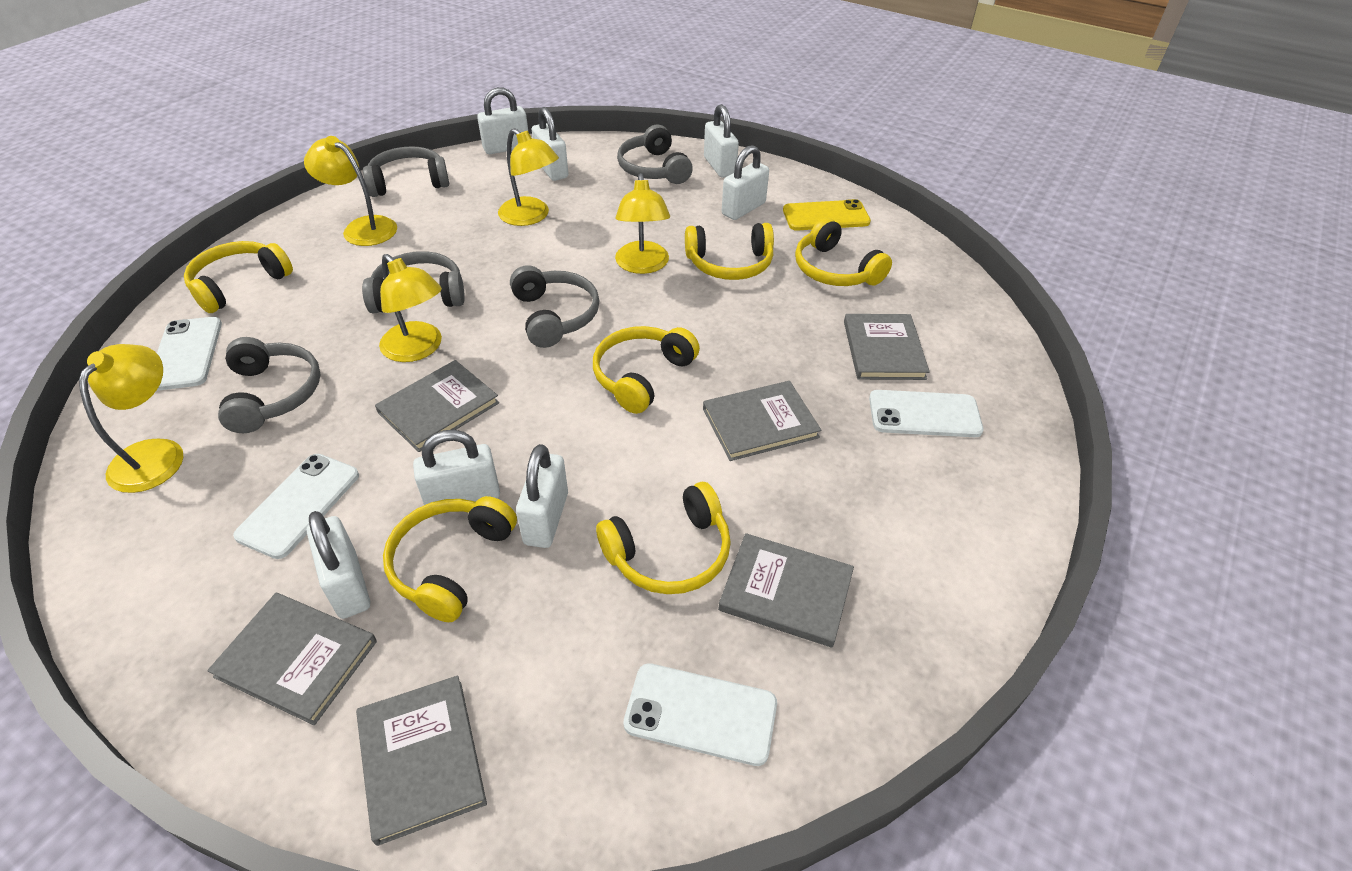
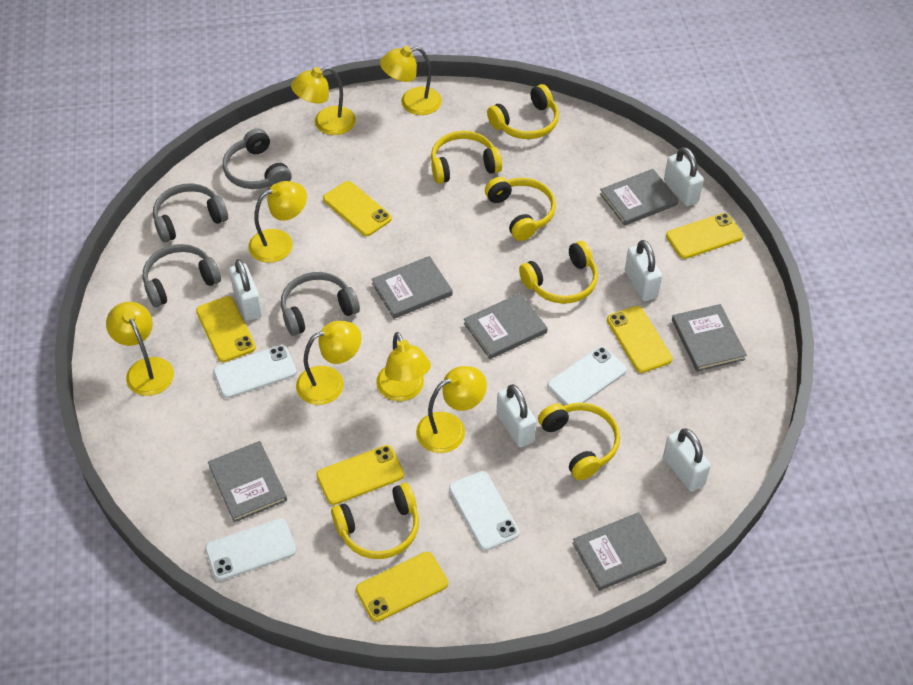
grey headphones: [218,337,321,433] [362,251,465,313] [363,146,449,197] [510,265,599,348] [617,125,693,184] = 5 -> [143,244,221,307] [153,183,228,243] [223,128,292,189] [281,272,360,336] = 4
white padlock: [307,511,370,619] [413,430,500,505] [477,87,528,154] [516,444,568,548] [532,107,568,181] [704,104,739,178] [722,145,769,220] = 7 -> [229,259,262,321] [497,384,536,447] [625,240,662,301] [663,428,711,492] [664,147,704,206] = 5
yellow lamp: [79,344,183,493] [304,136,397,246] [379,254,442,362] [498,128,559,226] [615,173,670,274] = 5 -> [106,302,174,396] [248,181,307,263] [291,67,356,135] [296,321,362,405] [376,332,431,401] [380,46,442,115] [416,366,487,453] = 7
yellow phone: [783,199,871,231] = 1 -> [196,296,256,362] [316,445,404,505] [323,181,392,236] [356,552,448,622] [607,306,673,373] [666,213,743,259] = 6

